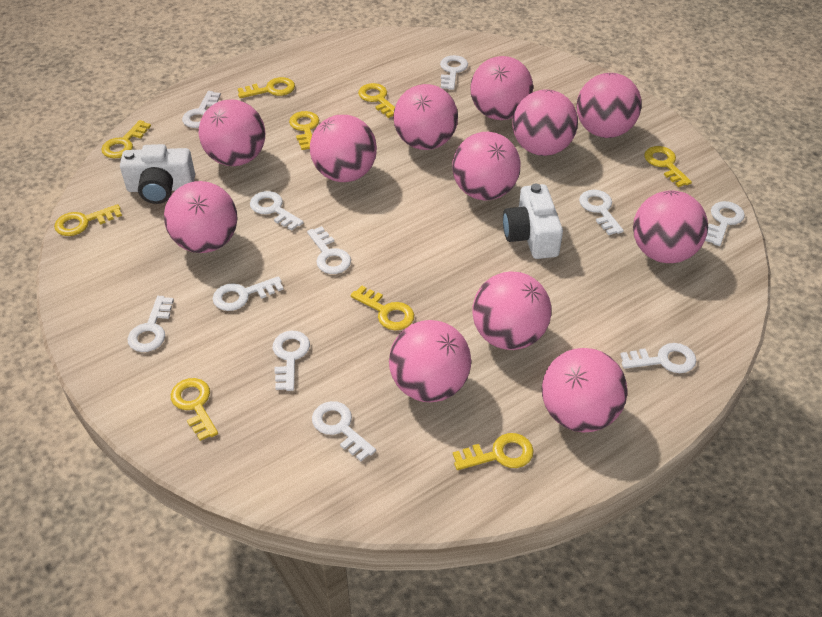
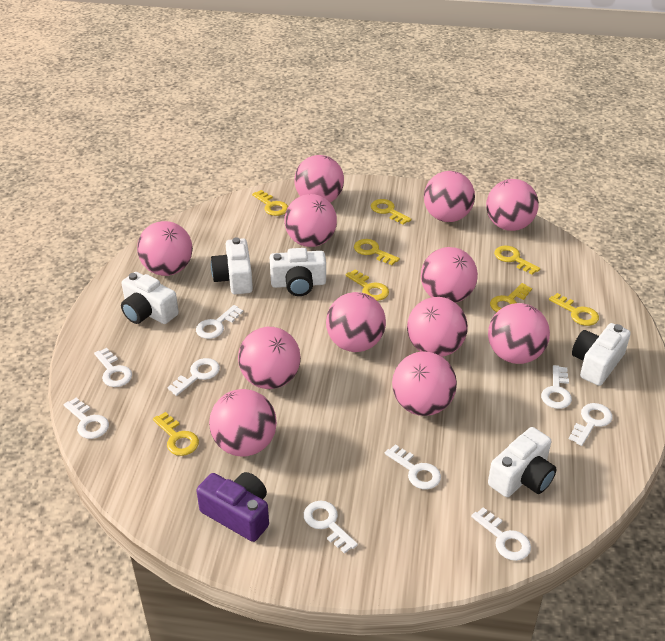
purple camera: none = 0 -> [196,472,269,542] = 1
white camera: [120,144,195,204] [503,184,563,259] = 2 -> [121,272,179,324] [211,237,253,294] [269,248,326,296] [488,427,557,497] [572,323,631,386] = 5
white key: [127,296,174,352] [182,91,221,128] [213,276,284,311] [250,191,304,231] [273,331,310,391] [307,226,351,274] [312,401,376,461] [440,55,468,90] [579,190,624,235] [620,343,696,373] [705,201,745,246] = 11 -> [64,397,109,439] [94,348,132,387] [167,358,220,396] [196,305,243,339] [304,501,358,554] [385,444,441,489] [471,507,531,561] [541,365,572,409] [569,403,613,446] = 9
yellow key: [54,204,122,236] [101,120,151,158] [171,378,218,441] [238,77,295,98] [289,111,319,150] [351,286,414,330] [358,83,395,118] [453,433,534,470] [644,146,692,187] = 9 -> [153,412,199,456] [252,190,288,216] [346,270,389,301] [354,239,400,265] [371,199,411,225] [490,283,532,312] [494,246,540,275] [549,293,599,326] = 8

